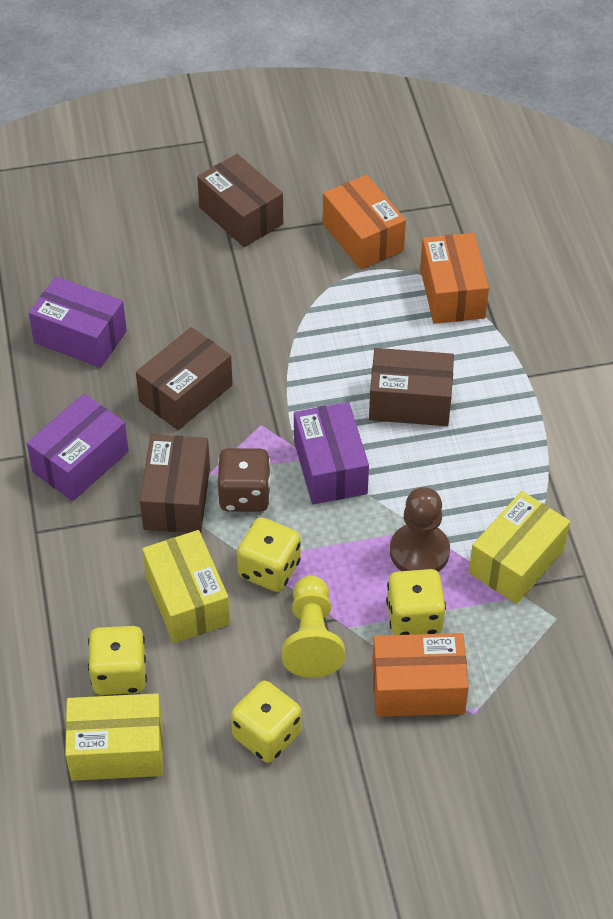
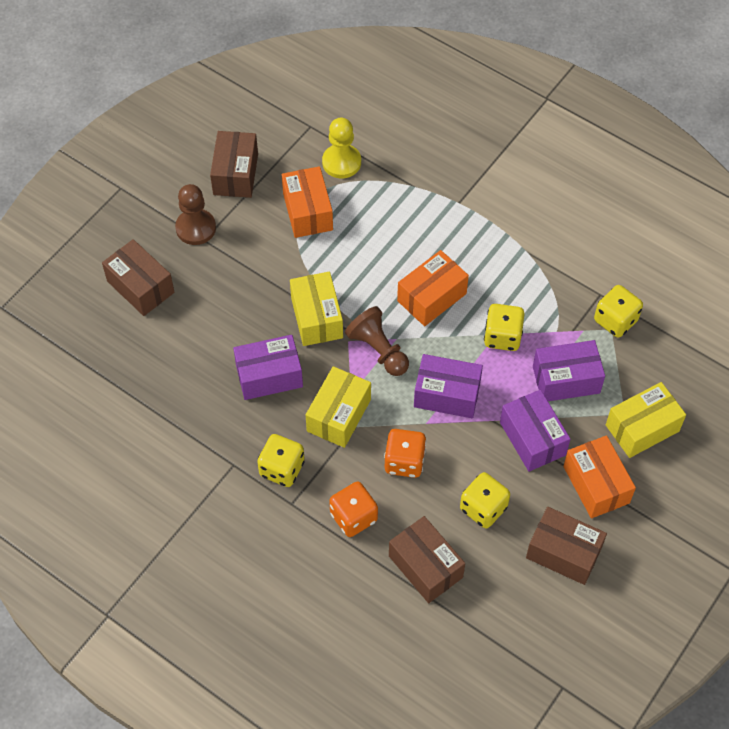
brown dice: [218,448,271,512] = 1 -> none = 0
brown pawn: [390,487,450,572] = 1 -> [175,184,216,245] [345,306,409,376] = 2
orange dice: none = 0 -> [329,481,378,537] [384,429,426,478] = 2
purple box: [27,394,129,501] [29,277,127,368] [294,402,369,504] = 3 -> [233,335,303,400] [414,354,483,418] [500,390,570,472] [533,340,605,401] = 4

